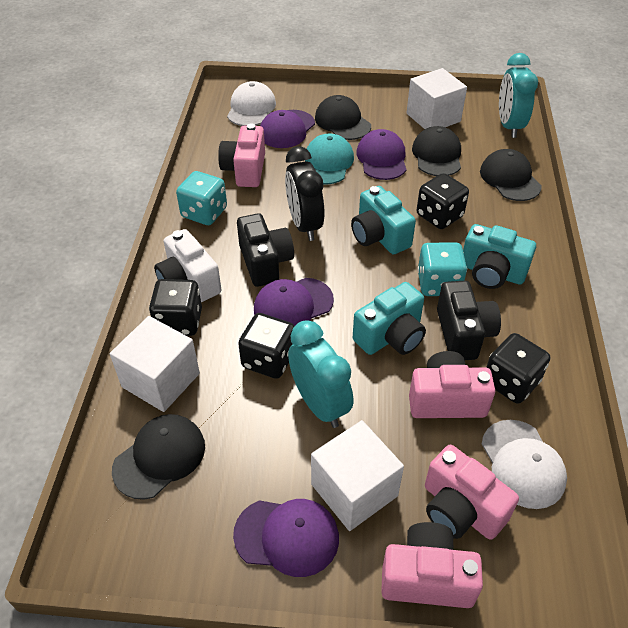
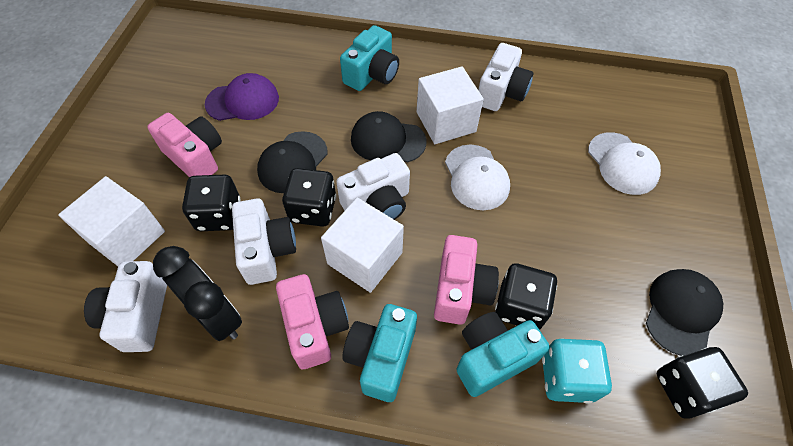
black camera: [237,213,294,287] [437,281,501,360] = 2 -> none = 0
black cap: [112,414,205,500] [315,95,371,140] [412,126,461,176] [480,149,542,201] = 4 -> [257,131,327,193] [351,111,427,162] [646,269,723,356] = 3
pink camera: [218,123,265,187] [381,522,483,608] [409,351,495,418] [425,445,519,540] = 4 -> [147,113,222,177] [276,274,349,369] [434,235,499,325] = 3
purple cap: [233,499,339,577] [254,278,334,326] [260,110,315,148] [356,129,406,180] = 4 -> [205,73,279,121] = 1
turquoise cap: [305,133,354,185] = 1 -> none = 0
turquoise clock: [288,320,353,428] [499,53,538,138] = 2 -> none = 0
turquoise dice: [176,171,227,225] [417,242,467,296] = 2 -> [542,338,612,403] = 1
white camera: [154,229,221,302] = 1 -> [84,261,167,352] [232,198,296,285] [336,153,410,220] [478,43,533,111] = 4

